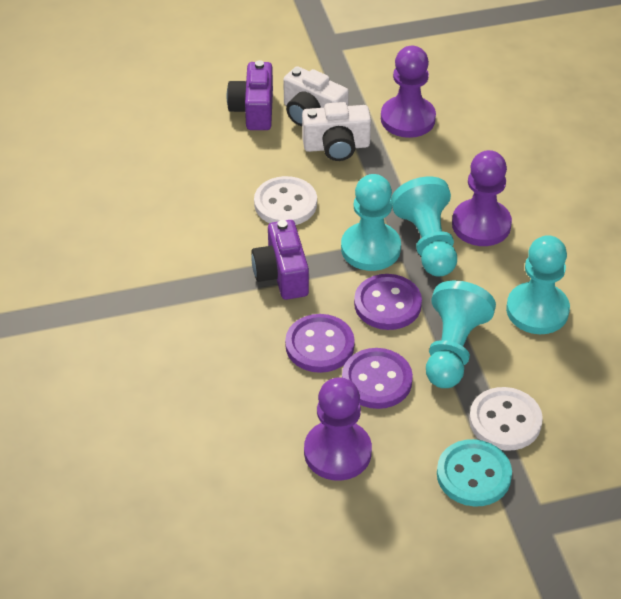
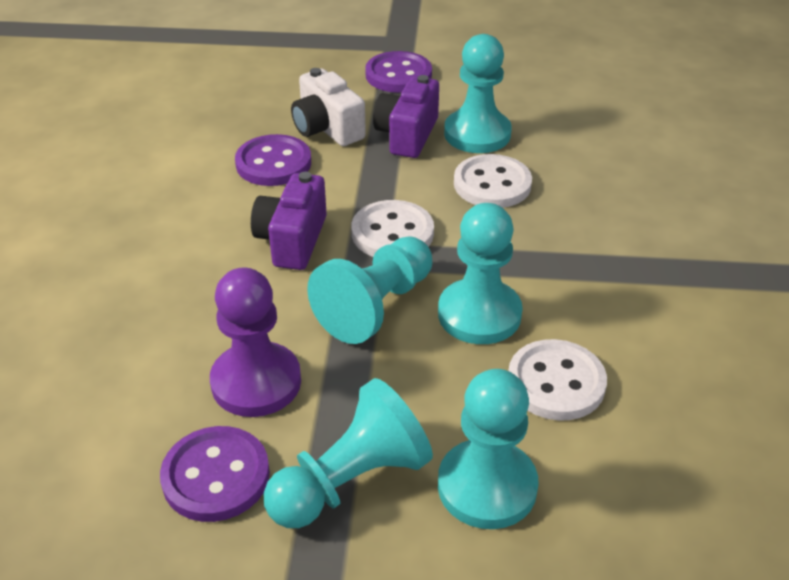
purple pawn: [304,377,372,481] [381,46,436,138] [452,150,512,246] = 3 -> [210,267,301,417] = 1
turquoise button: [437,439,512,507] = 1 -> none = 0
turquoise pawn: [341,174,401,271] [391,176,457,277] [426,280,496,388] [506,235,570,334] = 4 -> [264,378,433,528] [307,237,432,344] [438,203,523,344] [438,369,539,529] [444,34,512,153] = 5
white button: [254,176,317,225] [469,387,543,451] = 2 -> [351,200,434,257] [454,154,532,208] [508,339,607,421] = 3
white camera: [283,66,349,126] [302,102,371,161] = 2 -> [291,68,366,146] = 1

